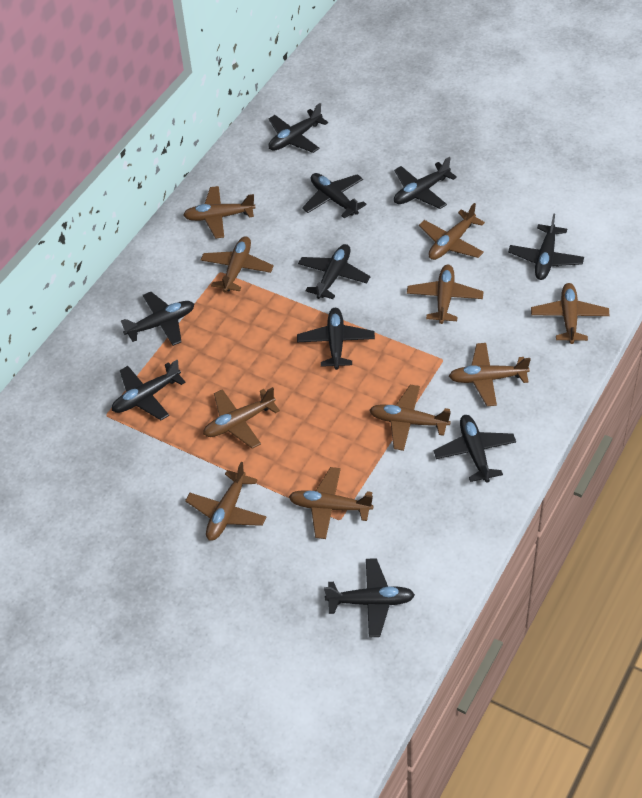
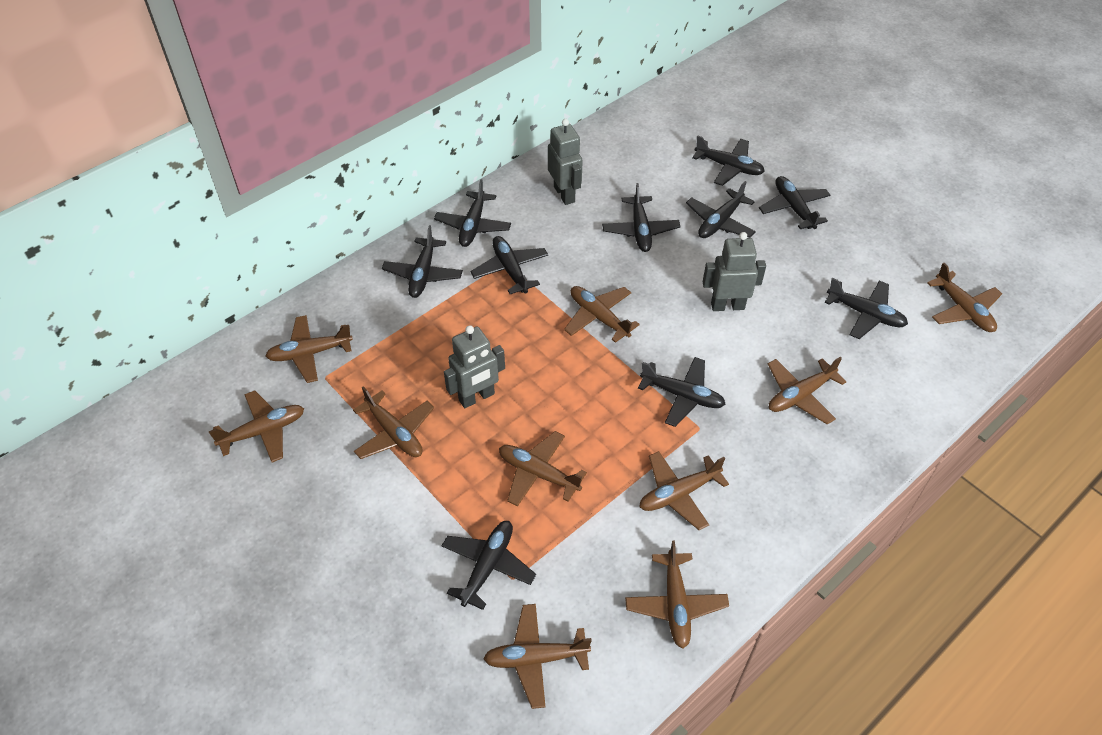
grey robot: none = 0 -> [444,325,505,408] [548,119,583,205] [703,232,766,311] = 3

